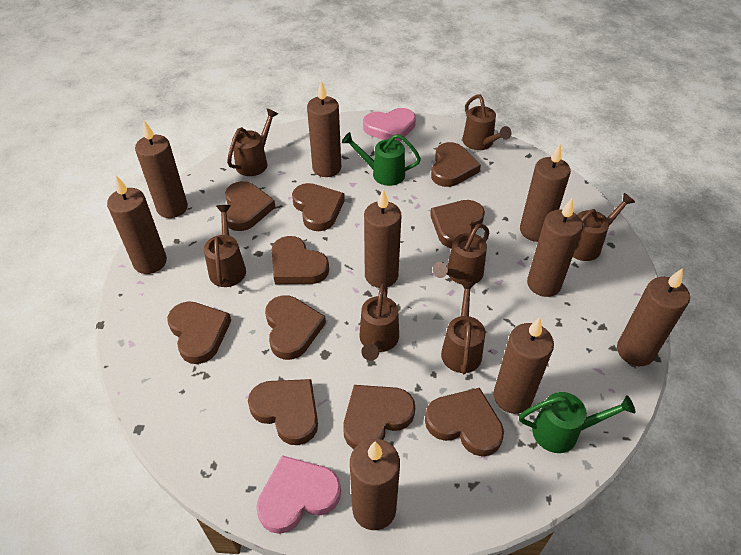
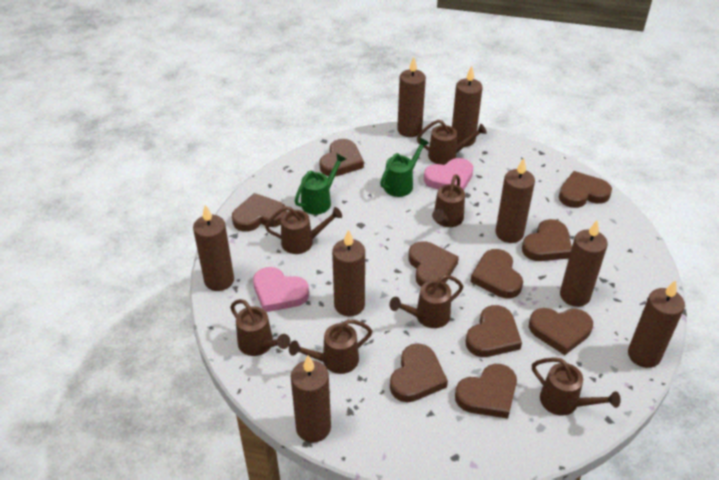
brown candle: [107,176,167,274] [135,121,188,218] [307,81,341,177] [350,439,400,530] [364,189,401,288] [493,317,554,414] [520,144,571,242] [527,198,583,297] [617,268,690,366] = 9 -> [193,205,234,291] [291,355,331,443] [332,229,365,316] [397,57,426,137] [452,66,483,147] [496,158,535,243] [560,220,608,307] [628,280,685,368] = 8

